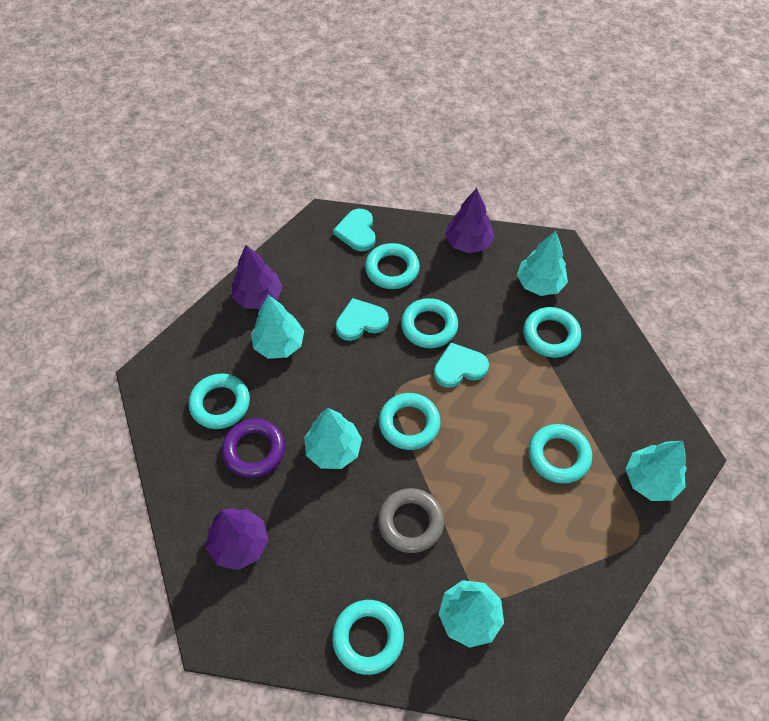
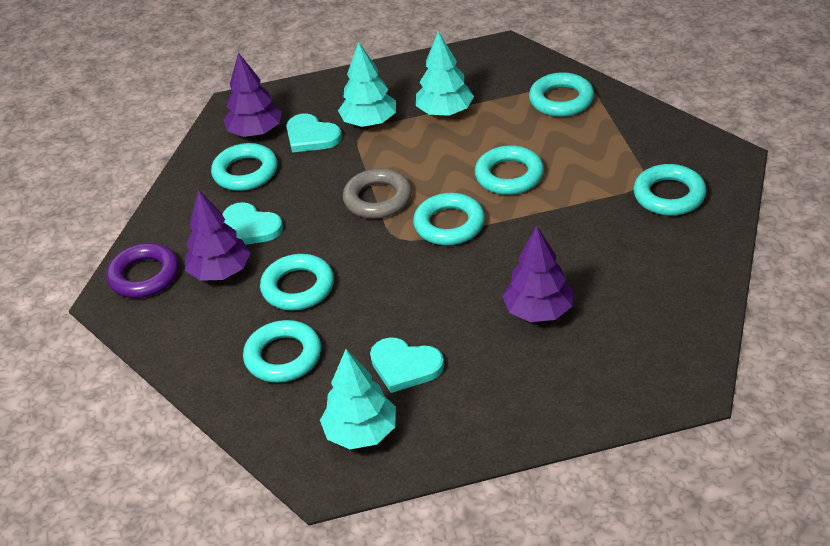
turquoise tree: [251,295,304,359] [304,408,362,469] [438,580,504,648] [517,231,568,296] [625,441,687,501] = 5 -> [320,349,396,449] [338,42,396,127] [416,31,474,116] = 3

